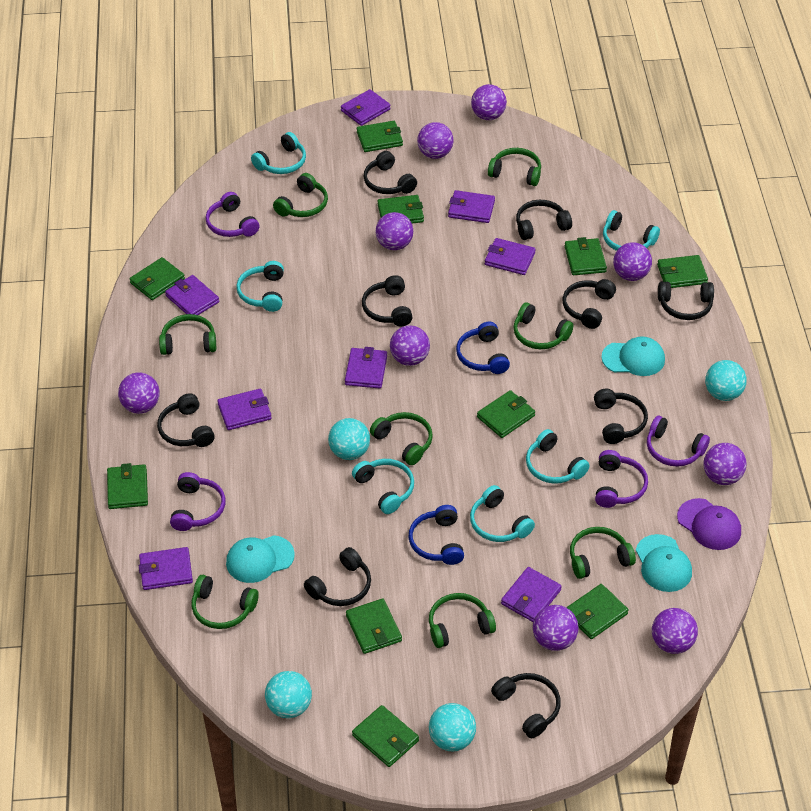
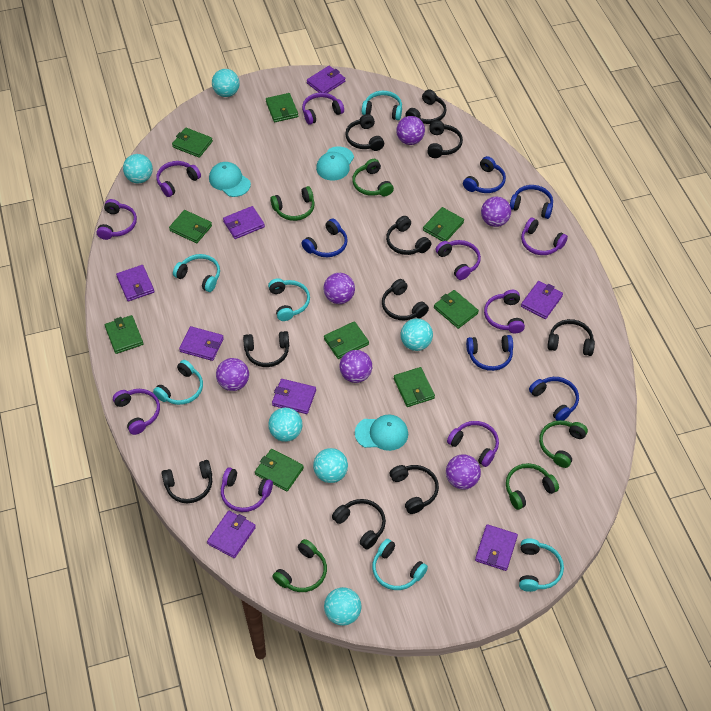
black headphones: [157,393,215,447] [304,547,371,606] [362,275,412,326] [363,151,417,194] [491,673,561,738] [516,200,572,240] [562,279,616,329] [594,389,648,444] [658,281,714,320] = 9 -> [162,460,212,503] [243,331,289,367] [332,499,386,550] [345,114,384,151] [382,279,429,320] [386,216,431,255] [389,465,439,514] [405,90,446,124] [427,120,463,158] [547,319,595,356] = 10
blue headphones: [409,505,464,565] [456,322,510,374] = 2 -> [301,219,348,257] [463,156,506,193] [466,335,513,371] [510,185,553,219] [529,377,579,421] = 5
green headphones: [159,314,216,355] [192,575,259,629] [273,173,328,217] [370,412,433,465] [429,593,496,648] [488,148,541,186] [513,302,574,349] [570,527,636,579] = 8 -> [270,186,315,221] [272,539,327,592] [352,159,394,196] [506,463,559,510] [539,420,588,468] = 5
green wallet: [107,463,148,509] [130,257,185,300] [346,599,402,654] [352,705,419,767] [357,121,403,152] [378,195,424,224] [477,390,535,438] [565,237,607,275] [566,584,629,639] [657,255,708,288] = 10 -> [105,315,143,354] [169,210,212,243] [172,127,213,158] [255,449,304,491] [266,93,298,122] [324,321,369,359] [394,367,435,407] [423,207,464,241] [434,290,479,329] = 9
purple ball: [118,372,160,414] [375,212,413,250] [390,325,430,366] [417,122,453,159] [471,84,507,120] [533,605,579,651] [613,242,652,281] [652,608,698,654] [703,443,747,485] = 9 -> [216,358,249,391] [323,273,355,304] [339,350,372,383] [396,116,425,145] [446,454,481,490] [481,196,511,227] = 6
purple cap: [677,498,741,550] = 1 -> none = 0
purple headphones: [170,472,225,531] [206,192,259,237] [595,450,648,508] [647,416,710,467] = 4 -> [96,199,137,240] [113,389,160,435] [156,161,201,197] [221,467,273,512] [302,93,344,125] [435,240,481,280] [447,421,499,467] [484,290,525,333] [521,218,568,255] = 9
turquoise ball: [265,671,312,718] [328,418,370,460] [429,703,476,752] [705,360,747,401] = 4 -> [123,154,153,183] [212,69,240,97] [268,408,303,442] [313,448,348,483] [324,587,362,626] [401,319,433,351] = 6

